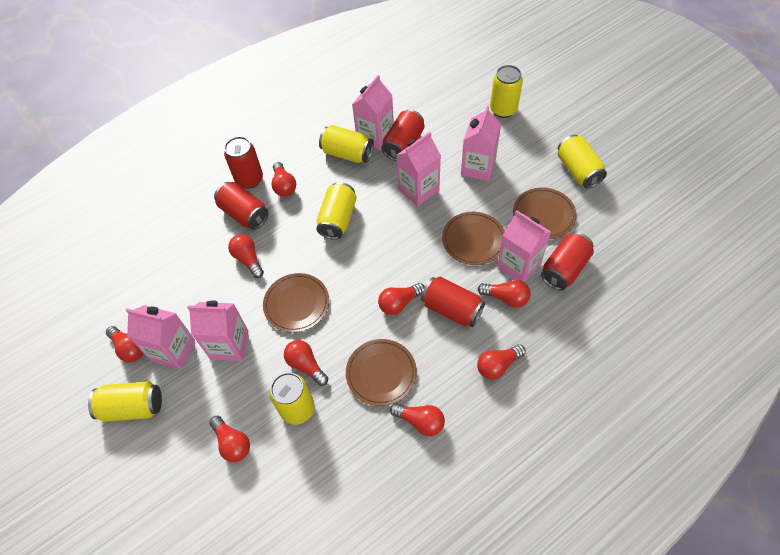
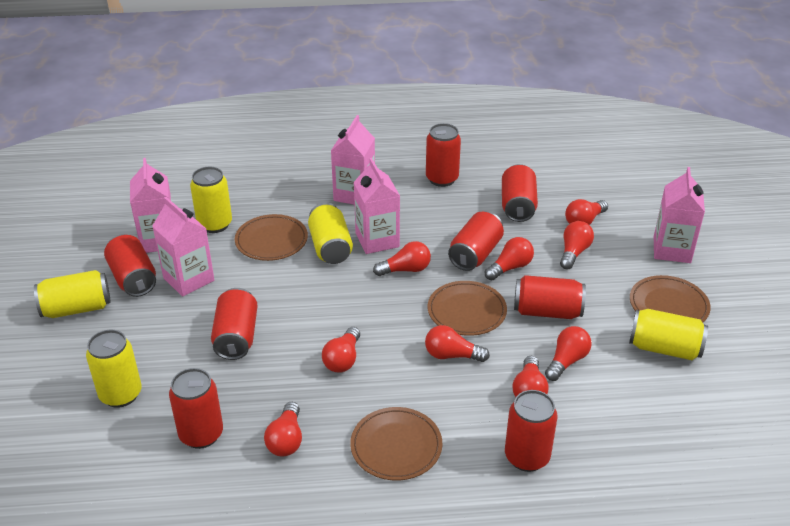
pink carton: [125,305,195,369] [187,300,249,361] [352,75,394,150] [397,132,441,206] [461,105,501,181] [497,210,551,282] = 6 -> [130,158,172,253] [152,197,214,297] [331,115,375,205] [354,158,400,254] [654,167,705,263] = 5
red can: [214,182,269,230] [224,136,263,189] [381,109,424,161] [421,277,485,327] [541,232,594,290] = 5 -> [104,234,156,297] [169,368,223,449] [211,288,258,360] [426,123,461,187] [448,211,504,271] [502,164,538,222] [505,390,558,472] [514,275,586,319] = 8
yellow can: [88,381,162,422] [270,372,315,425] [316,182,357,240] [319,125,374,163] [490,65,523,118] [558,135,607,189] = 6 -> [34,270,111,318] [86,330,142,408] [190,167,232,233] [308,203,353,264] [629,309,708,360] = 5

